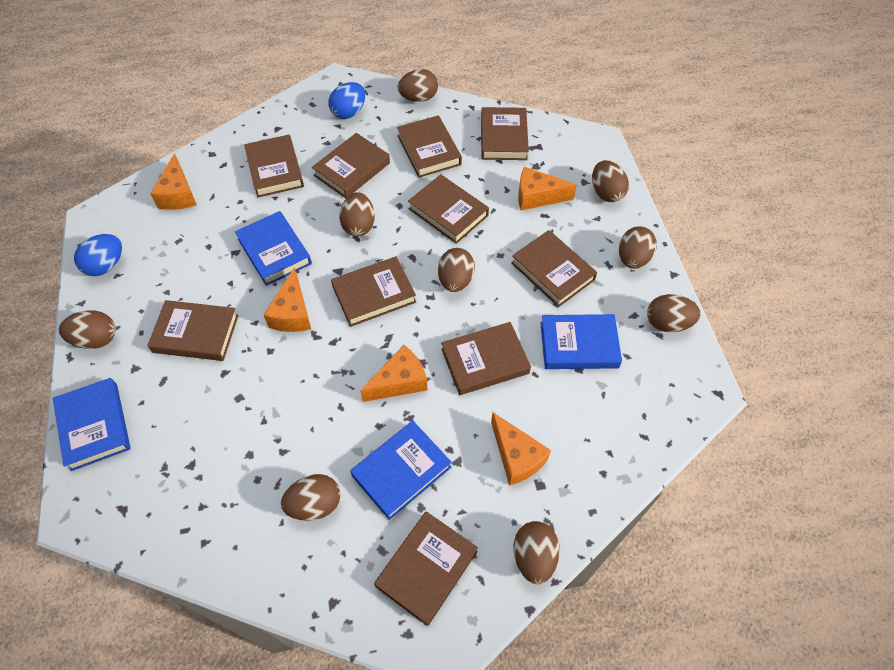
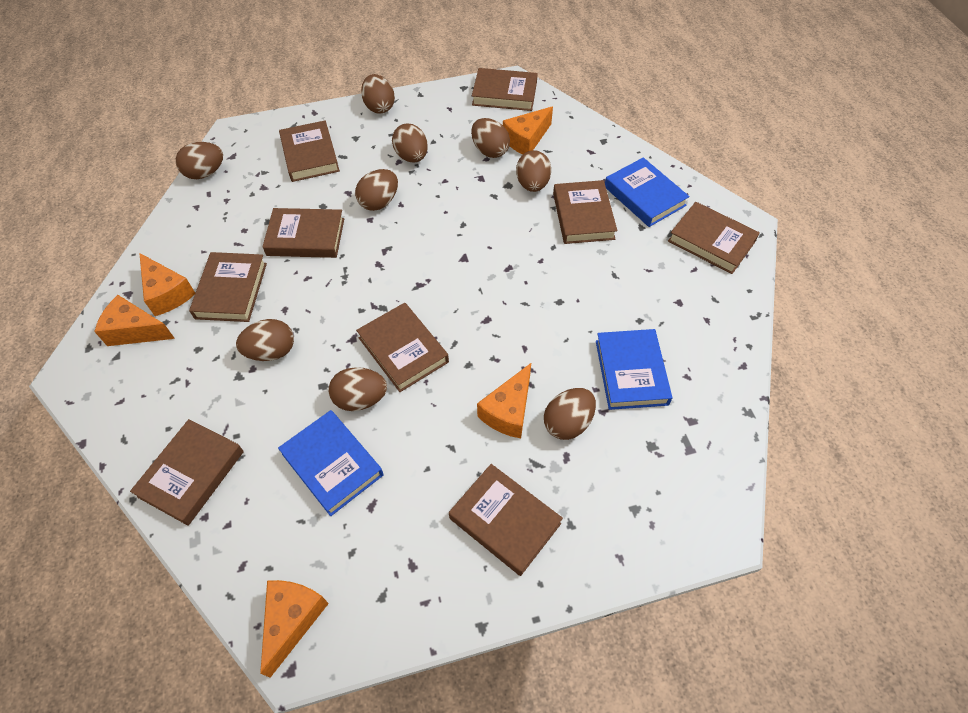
blue book: [53,378,131,471] [235,211,312,286] [350,421,452,520] [540,314,622,369] = 4 -> [278,410,383,516] [596,329,672,410] [605,157,690,227] = 3
blue egg: [74,234,122,276] [328,82,365,119] = 2 -> none = 0
brown book: [147,300,239,361] [244,135,304,197] [312,133,390,198] [331,257,416,327] [374,511,478,626] [397,115,462,178] [408,174,489,244] [441,322,531,395] [481,107,529,160] [511,230,597,307] = 10 -> [130,419,244,526] [189,252,267,322] [262,208,344,258] [279,121,340,182] [356,303,449,392] [449,464,563,576] [472,68,538,111] [553,180,618,244] [668,202,760,274] = 9

